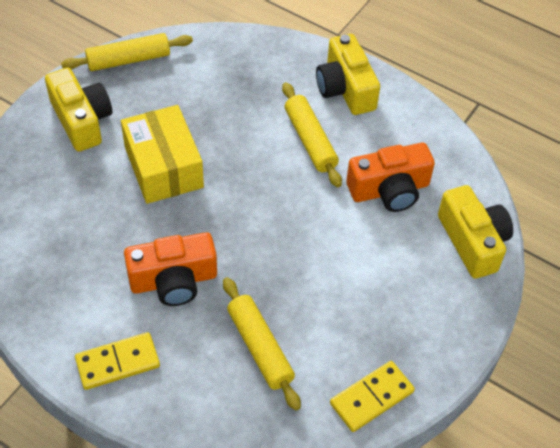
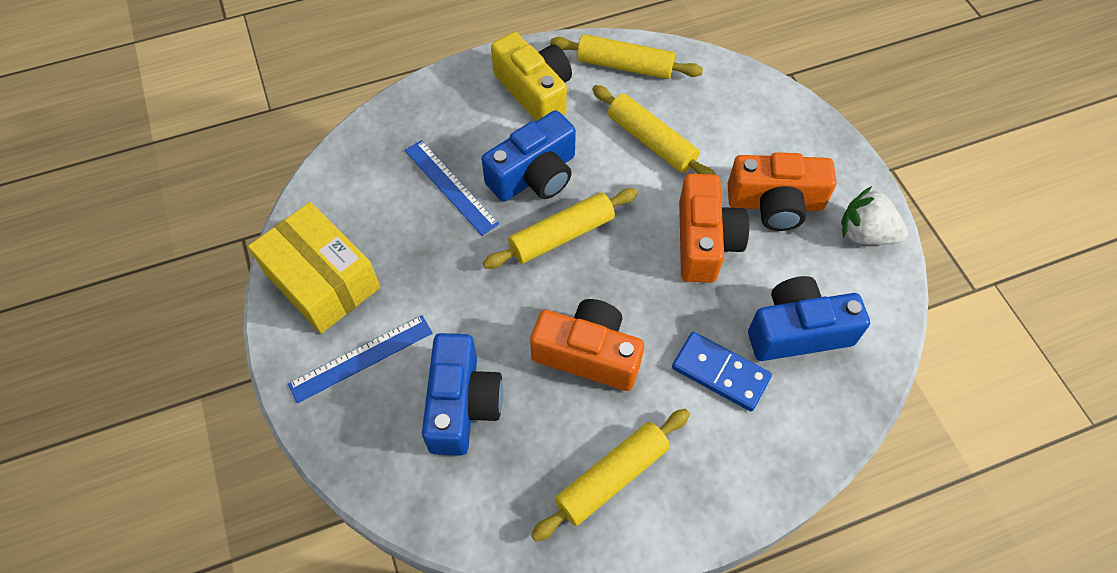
blue camera: none = 0 -> [422,333,503,456] [482,110,576,202] [748,276,870,361] = 3
blue domino: none = 0 -> [672,332,772,411] = 1
blue ruler: none = 0 -> [288,315,433,404] [405,140,499,236] = 2
orange camera: [124,232,217,306] [346,143,435,212] = 2 -> [530,299,644,391] [679,174,749,283] [728,152,836,231] = 3
white strawberry: none = 0 -> [841,186,908,245] = 1
yellow camera: [45,68,112,152] [316,34,380,115] [438,185,513,279] = 3 -> [491,32,572,121] = 1
yellow domino: [75,332,160,390] [330,361,415,432] = 2 -> none = 0
yellow rolling pin: [61,33,193,71] [223,277,301,410] [282,82,342,187] = 3 -> [483,188,638,269] [531,409,690,541] [550,34,703,79] [592,85,716,175] = 4

